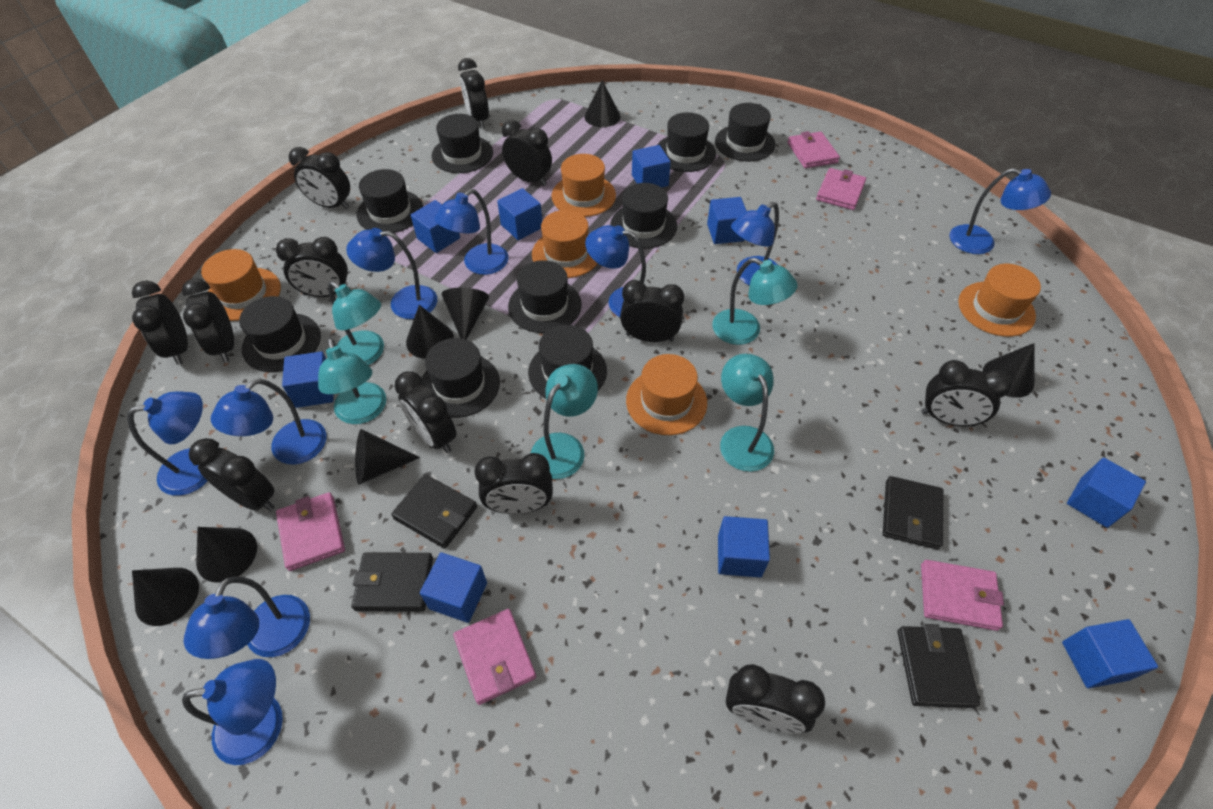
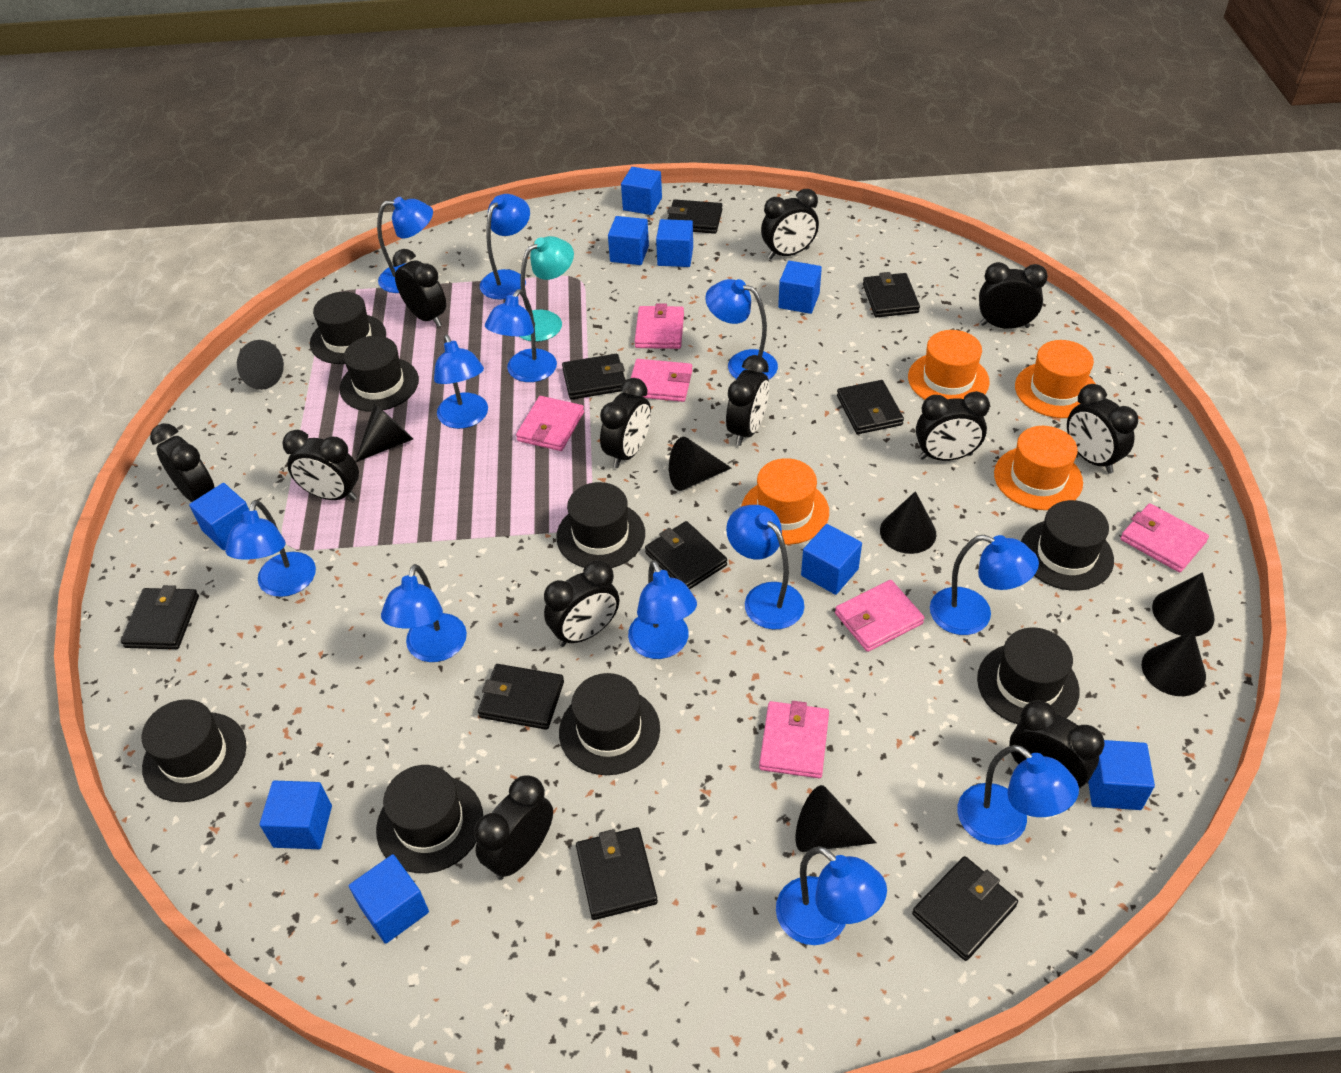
black hat: [239,296,321,372] [357,169,423,233] [421,338,500,418] [432,114,493,173] [508,260,582,333] [528,325,607,398] [610,183,677,249] [657,112,716,172] [715,103,775,162] = 9 -> [142,699,246,802] [310,292,386,364] [339,336,419,411] [376,765,483,873] [556,482,645,568] [559,673,660,775] [977,628,1080,724] [1021,500,1114,591] = 8
black wallet: [352,553,433,611] [391,474,477,549] [883,476,943,550] [898,624,980,708] = 4 -> [121,585,199,649] [478,664,564,730] [562,354,626,400] [576,827,658,920] [645,521,727,590] [667,199,723,234] [837,380,904,434] [863,272,920,317] [912,856,1018,961] = 9
blue lamp: [127,391,208,496] [182,659,283,765] [183,576,310,659] [211,378,326,465] [346,228,437,319] [435,189,509,275] [585,225,646,317] [731,202,779,286] [950,168,1051,254] = 9 -> [225,500,316,597] [377,197,433,293] [381,564,467,662] [434,335,488,429] [480,194,530,300] [485,289,557,382] [628,560,697,659] [705,279,778,380] [726,505,804,630] [776,846,887,945] [930,535,1039,635] [958,745,1079,845] = 12
orange hat: [201,249,281,321] [532,210,598,278] [552,154,616,217] [626,354,707,435] [958,264,1041,337] = 5 -> [741,458,829,545] [908,330,990,400] [994,426,1083,510] [1015,340,1095,418] = 4
pink wallet: [276,492,345,571] [453,609,536,705] [787,131,840,168] [816,168,866,210] [921,560,1004,631] = 5 -> [516,396,584,451] [631,359,692,402] [635,303,684,349] [759,701,829,778] [835,580,925,652] [1120,503,1209,573] = 6
turquoise lamp: [318,338,386,424] [328,281,384,365] [531,364,598,479] [712,258,798,345] [720,354,774,472] = 5 -> [519,236,574,342] = 1

